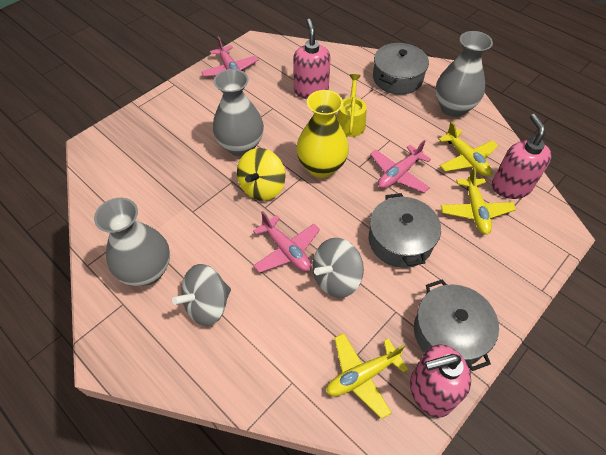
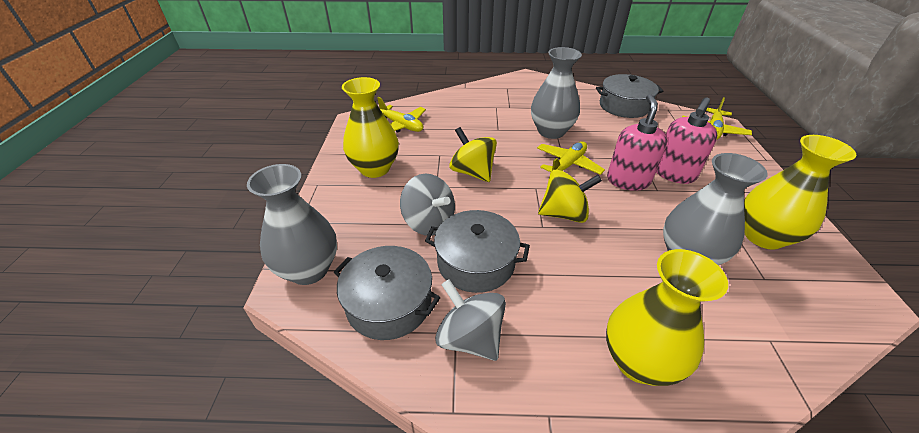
pink plane: [201,36,259,76] [253,211,320,273] [370,140,431,193] = 3 -> none = 0
pink soap dispenser: [293,19,330,99] [410,344,471,418] [492,114,552,199] = 3 -> [607,94,667,191] [656,97,717,184] = 2
yellow spinning top: [237,148,285,201] = 1 -> [449,127,497,182] [538,169,602,223] = 2
yellow vase: [296,90,349,178] = 1 -> [342,77,399,178] [606,249,728,386] [744,135,857,250] = 3
yellow watering can: [337,74,367,137] = 1 -> none = 0

